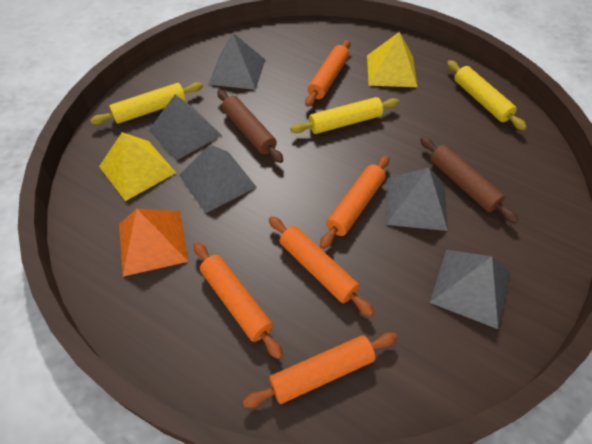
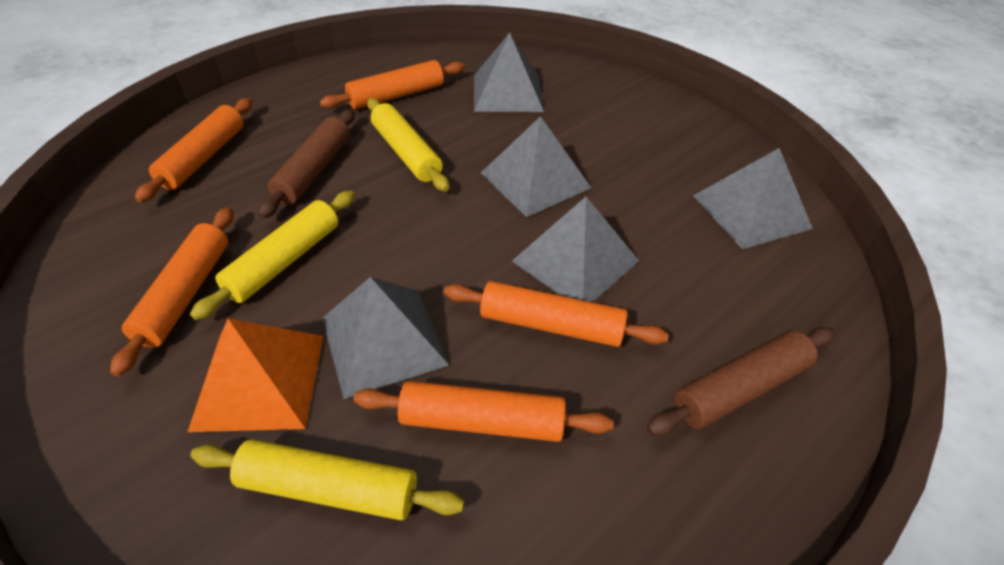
yellow pyramid: [99,132,176,201] [367,32,417,87] = 2 -> none = 0

